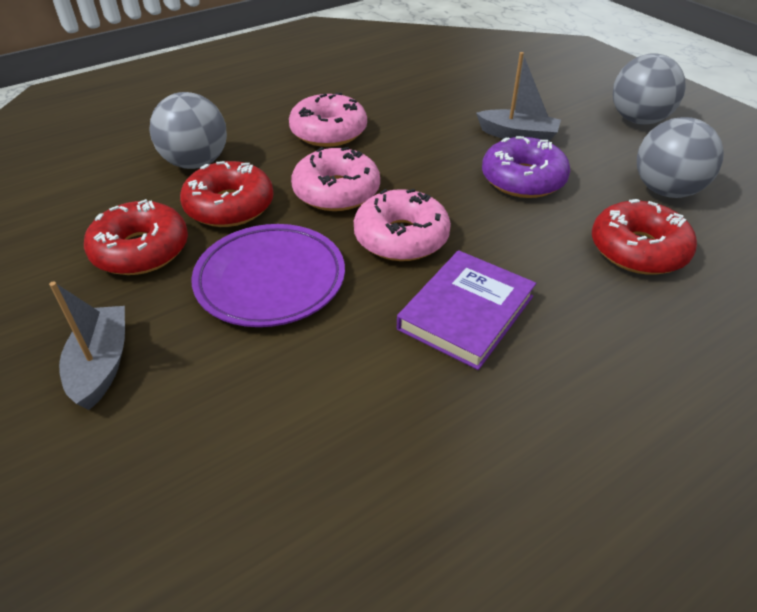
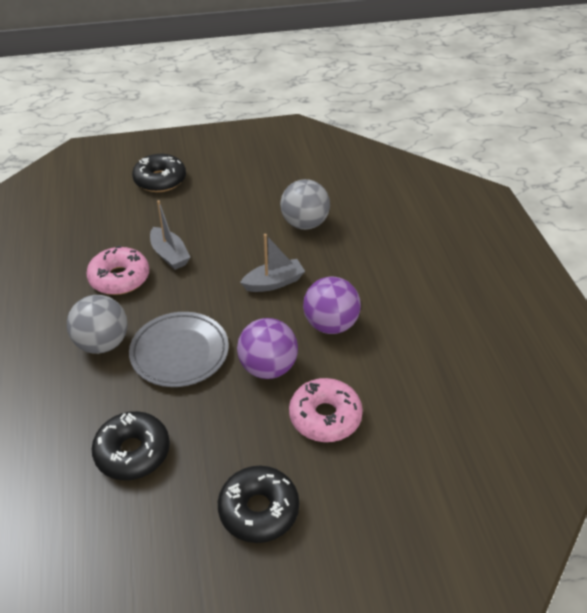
black donut: none = 0 -> [92,411,170,480] [132,154,186,192] [218,466,299,543] = 3
grey ball: [149,92,227,169] [613,53,686,125] [637,117,724,198] = 3 -> [67,295,128,354] [280,179,330,230] = 2
grey plate: none = 0 -> [129,312,229,387] = 1
pink donut: [289,93,367,147] [291,147,380,211] [354,189,451,261] = 3 -> [86,245,149,295] [289,378,363,442] = 2
purple ball: none = 0 -> [237,318,298,379] [303,277,361,334] = 2
purple book: [397,250,536,370] = 1 -> none = 0
purple donut: [482,136,570,198] = 1 -> none = 0
purple plate: [191,224,345,327] = 1 -> none = 0
red donut: [84,199,188,275] [180,161,274,227] [592,199,697,275] = 3 -> none = 0

